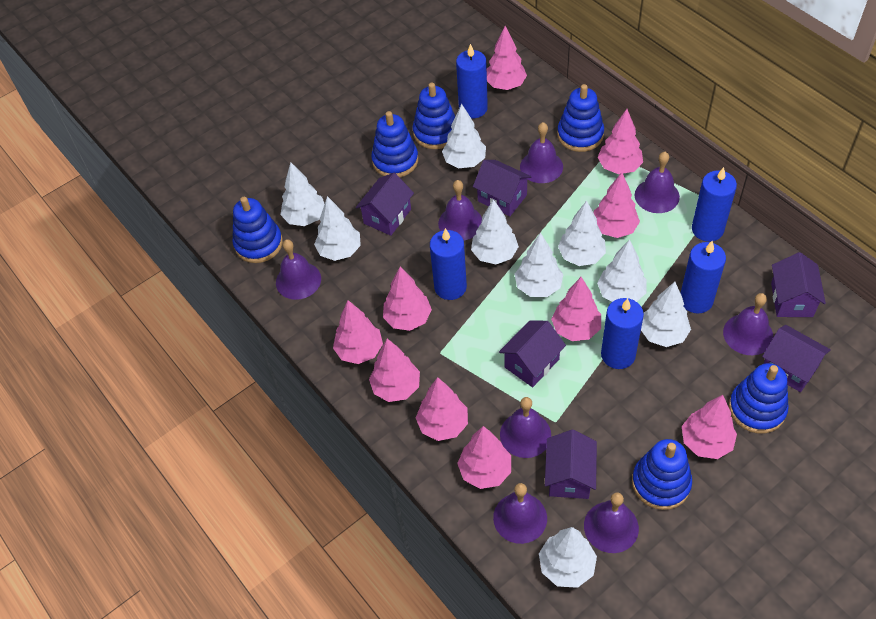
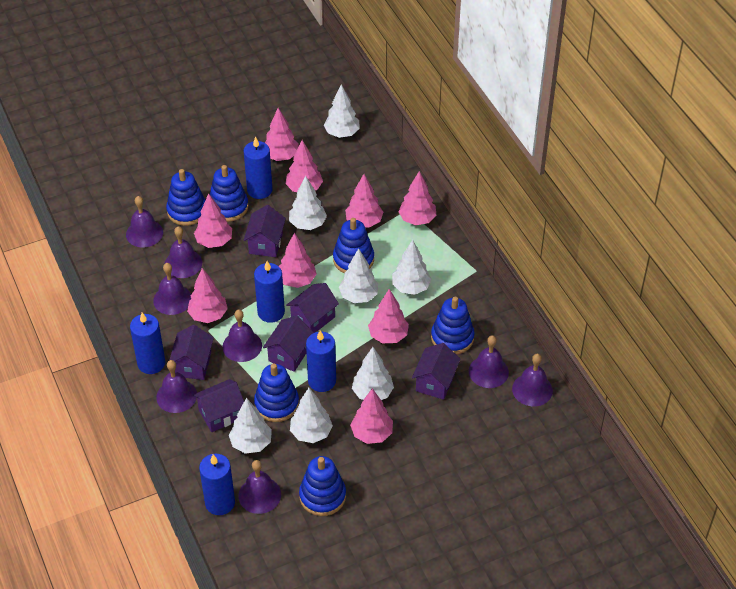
pink tree: [333,300,383,364] [369,338,420,402] [383,267,432,331] [416,377,468,441] [457,426,511,489] [487,26,527,90] [551,277,601,341] [594,172,640,238] [598,109,643,174] [682,395,737,459] = 10 -> [187,268,228,323] [194,193,232,248] [265,108,298,161] [279,233,317,288] [285,140,323,192] [345,174,383,228] [350,388,393,444] [368,289,409,343] [398,171,437,225] = 9
white tree: [280,162,324,226] [314,196,361,261] [442,104,486,168] [471,199,519,264] [515,232,563,297] [539,527,597,588] [558,201,606,266] [597,239,646,302] [641,282,691,347] = 9 -> [229,398,272,454] [289,176,327,230] [290,388,333,443] [324,84,360,138] [339,248,378,303] [352,347,394,400] [392,240,432,295] = 7

